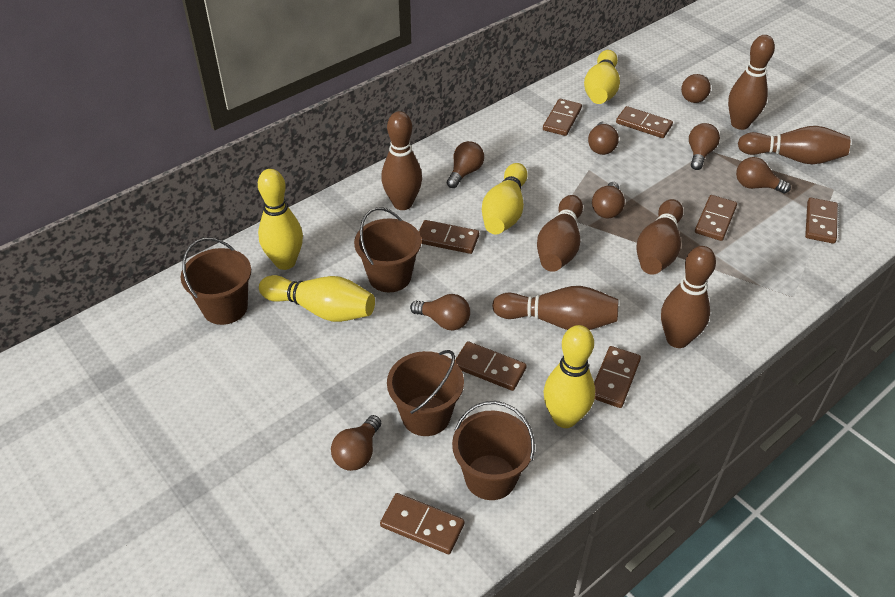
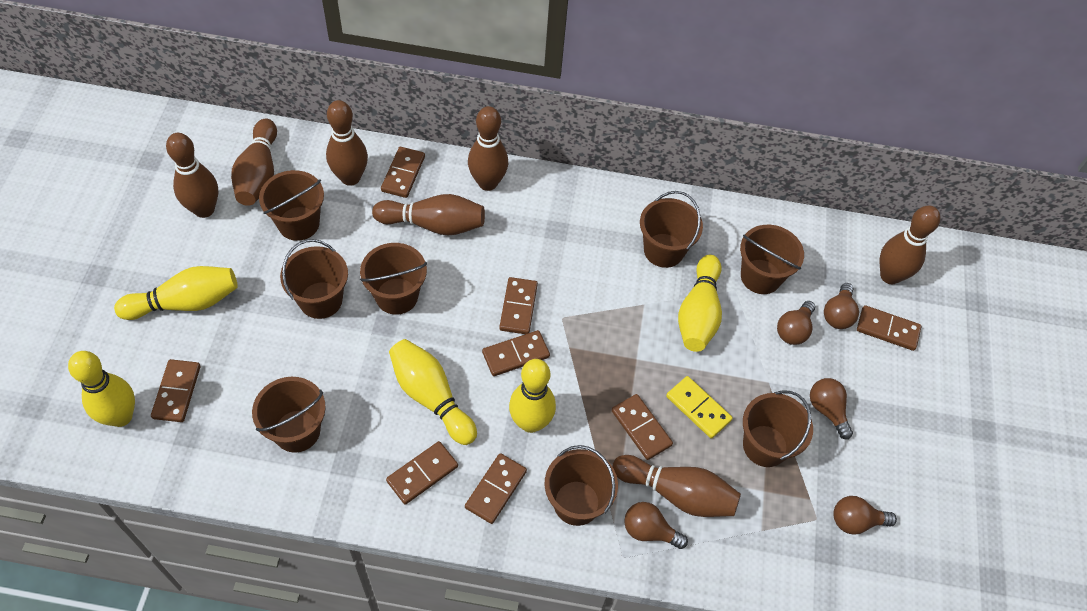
brown bucket: [181,237,251,325] [354,207,421,292] [387,350,464,436] [452,401,535,500] = 4 -> [252,377,326,453] [259,170,324,241] [280,239,348,319] [360,243,427,315] [545,445,618,526] [640,191,703,268] [740,225,804,294] [743,390,813,467] = 8
brown light bulb: [331,415,381,471] [410,294,470,330] [447,141,484,188] [588,122,619,155] [592,182,625,218] [681,74,711,103] [689,123,720,170] [736,157,791,194] = 8 -> [624,502,688,549] [777,301,815,345] [810,378,853,439] [824,283,859,329] [833,496,897,535] = 5
yellow domino: none = 0 -> [666,376,733,439] = 1

